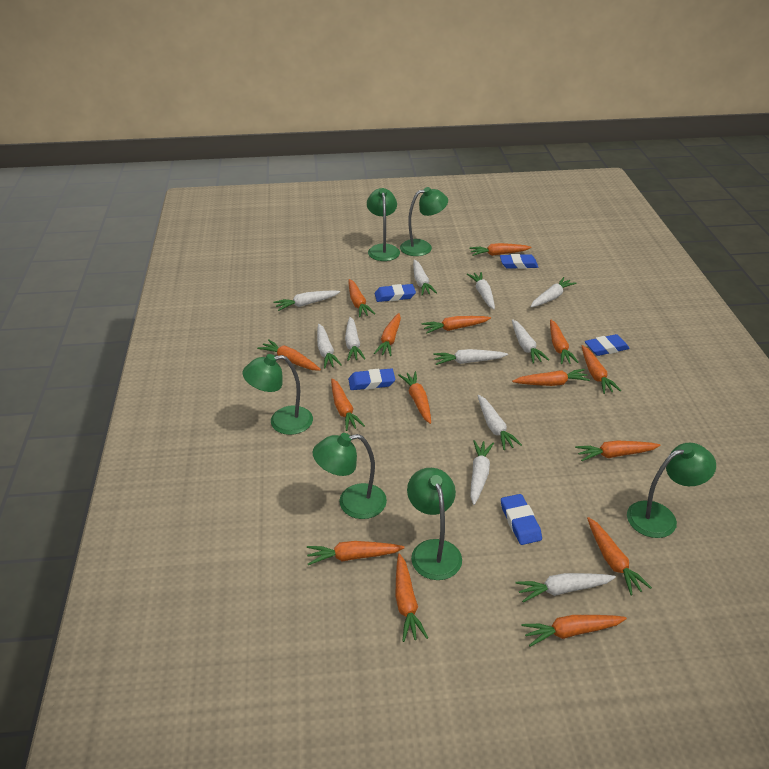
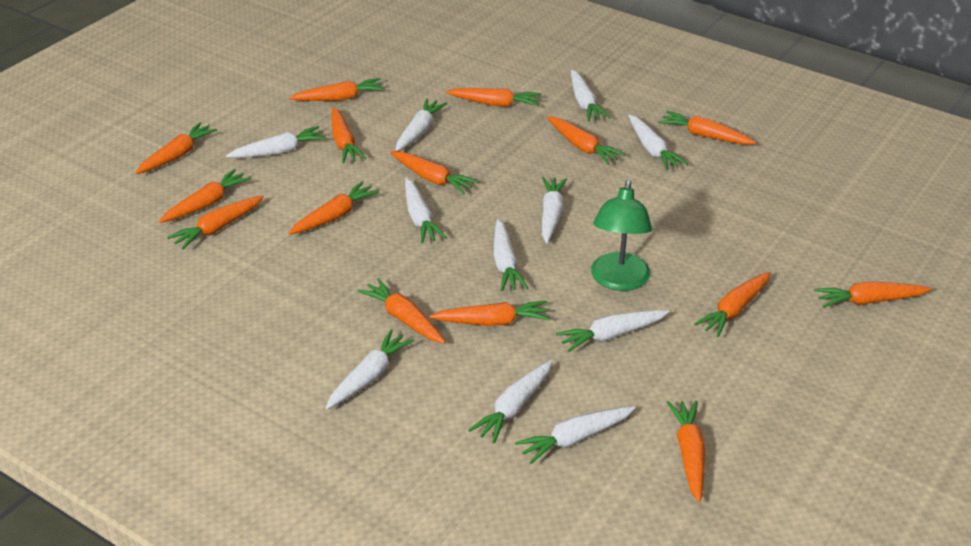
blue eraser: [348,368,395,390] [374,284,416,302] [500,254,538,269] [501,494,542,545] [585,334,630,356] = 5 -> none = 0
green lamp: [242,354,313,435] [313,433,387,519] [367,188,400,261] [400,187,448,256] [407,468,462,580] [627,443,716,538] = 6 -> [591,180,652,291] = 1

